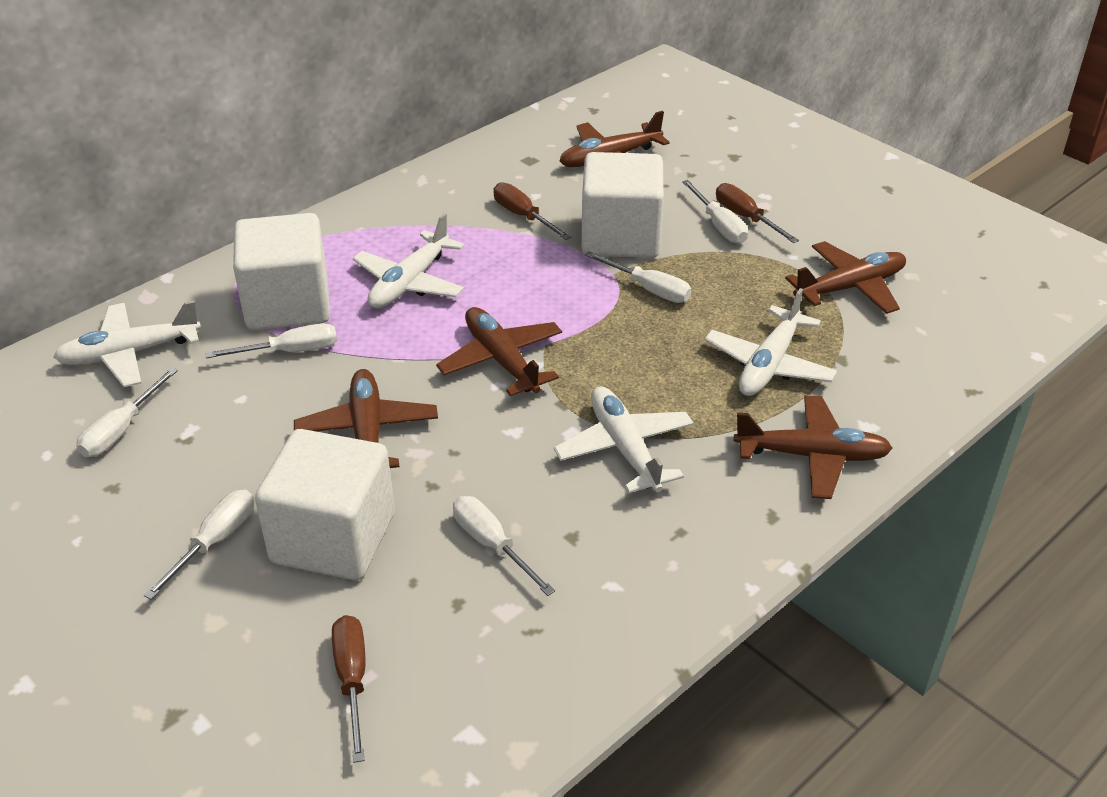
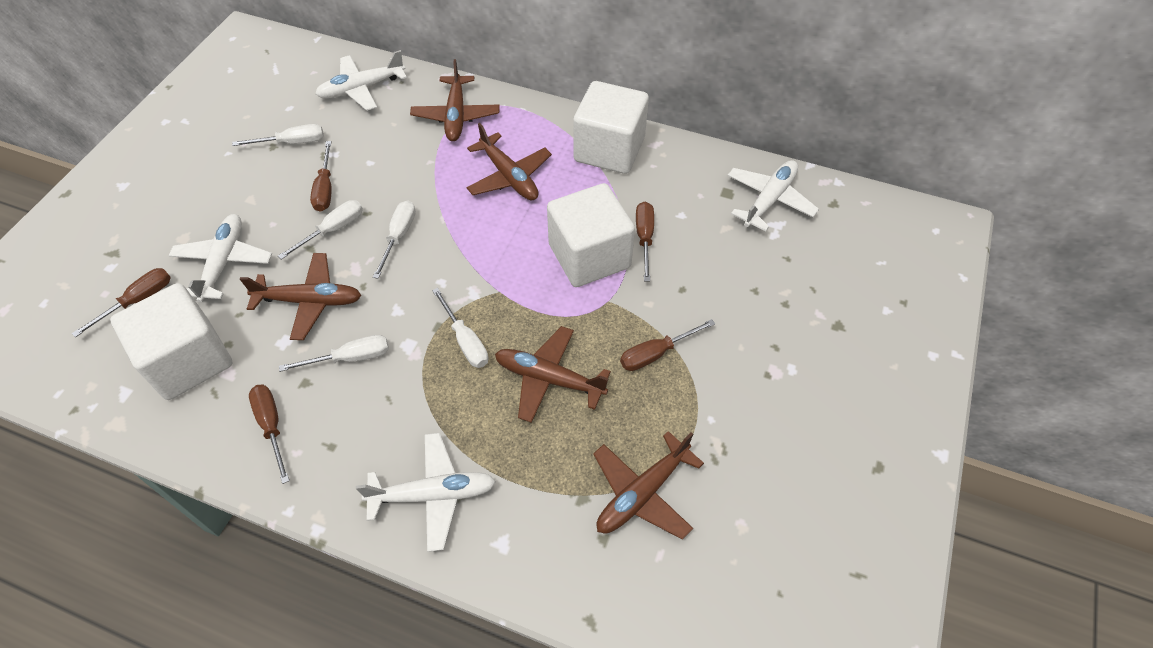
brown screwdriver: [332,615,365,763] [493,182,571,240] [716,183,799,243] = 3 -> [72,268,171,337] [249,384,290,484] [310,141,332,212] [620,319,715,371] [636,202,654,281] = 5
white screwdriver: [76,367,178,457] [144,490,254,600] [205,323,337,358] [453,496,555,596] [585,251,691,303] [682,180,748,244] = 6 -> [232,124,324,146] [278,200,363,260] [279,335,389,372] [373,200,416,279] [432,288,488,368] = 5

